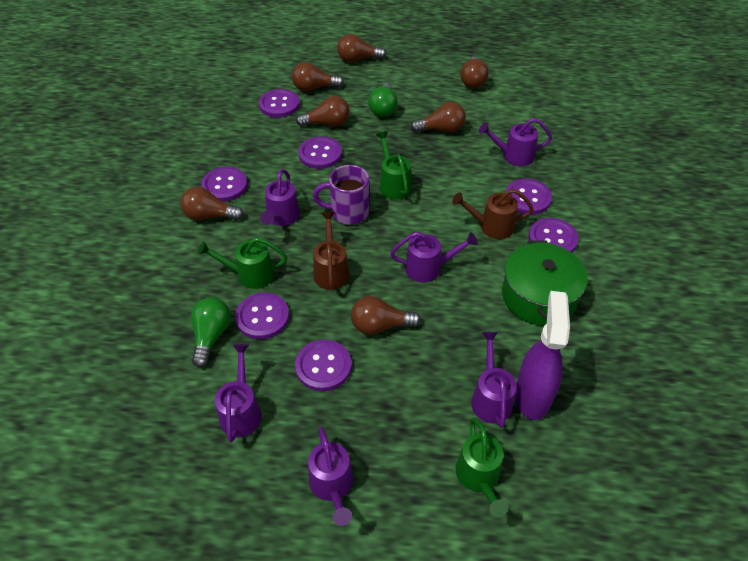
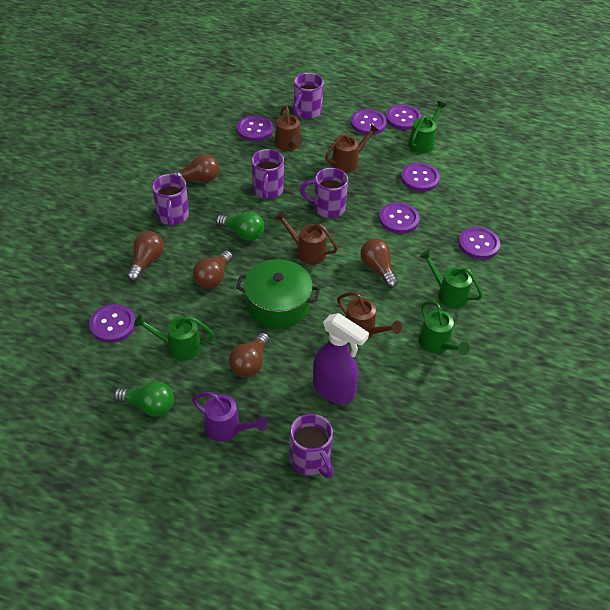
brown light bulb: [180,187,244,220] [292,62,344,92] [296,96,350,127] [337,34,386,62] [351,296,421,335] [411,102,466,133] [460,57,489,88] = 7 -> [127,231,164,282] [171,154,219,182] [193,250,233,289] [229,332,270,377] [360,238,398,288] = 5
brown watering can: [313,212,349,290] [452,189,534,239] = 2 -> [274,211,338,265] [275,106,303,151] [325,124,379,173] [337,292,402,340] = 4
green watering can: [197,237,287,289] [376,131,412,200] [456,418,508,517] = 3 -> [134,315,214,361] [408,101,446,154] [418,301,470,355] [420,250,483,309] = 4
purple mug: [313,165,369,225] = 1 -> [152,174,189,226] [252,149,284,200] [289,414,334,479] [293,73,324,119] [300,168,348,218] = 5
purple watering can: [215,344,262,442] [260,169,300,226] [308,427,353,526] [390,232,478,283] [471,332,517,428] [479,118,552,166] = 6 -> [192,392,267,442] = 1

